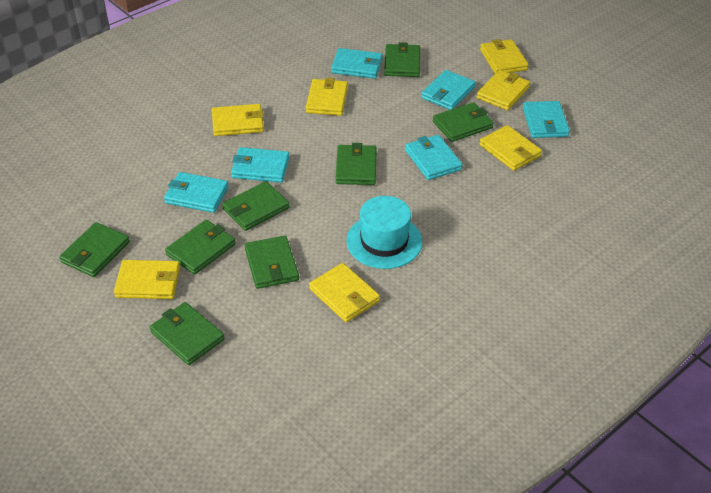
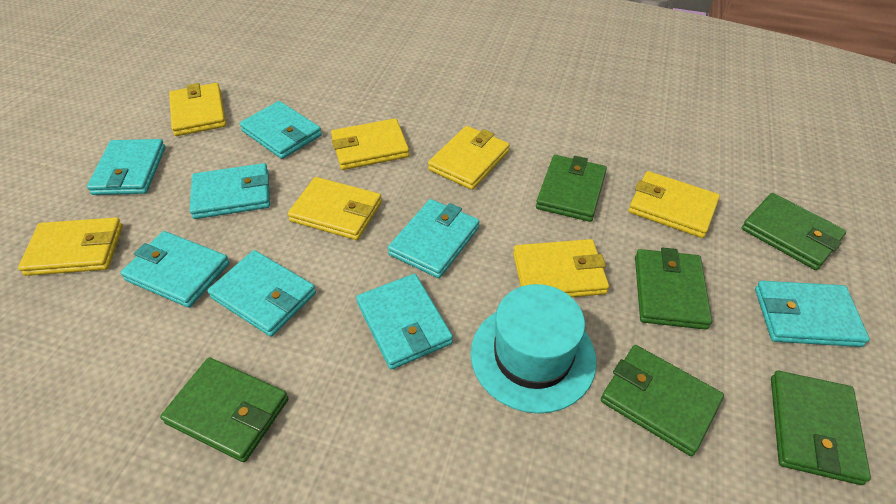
green wallet: [59,222,130,277] [150,302,224,365] [165,220,235,275] [222,181,290,231] [245,236,299,289] [335,143,377,185] [384,42,420,77] [433,102,494,142] = 8 -> [160,357,289,462] [536,155,607,222] [601,345,724,456] [635,248,712,330] [742,193,846,270] [771,371,871,485] = 6
turquoise wallet: [164,172,229,213] [231,147,290,183] [331,48,383,79] [405,135,463,180] [421,70,476,110] [523,101,570,138] = 6 -> [87,139,165,195] [120,231,230,308] [190,163,270,219] [207,250,316,337] [239,101,322,159] [356,274,453,370] [388,199,480,278] [755,281,870,347] = 8

